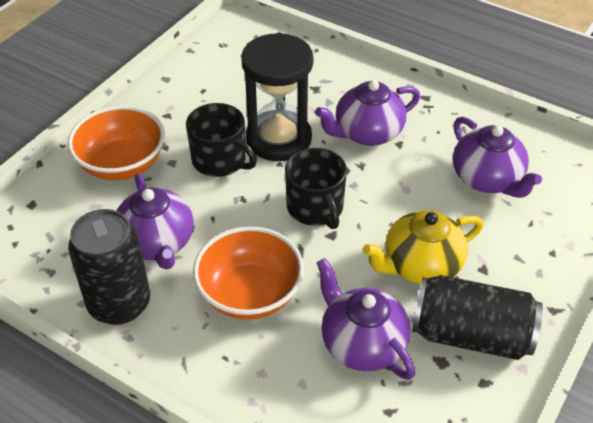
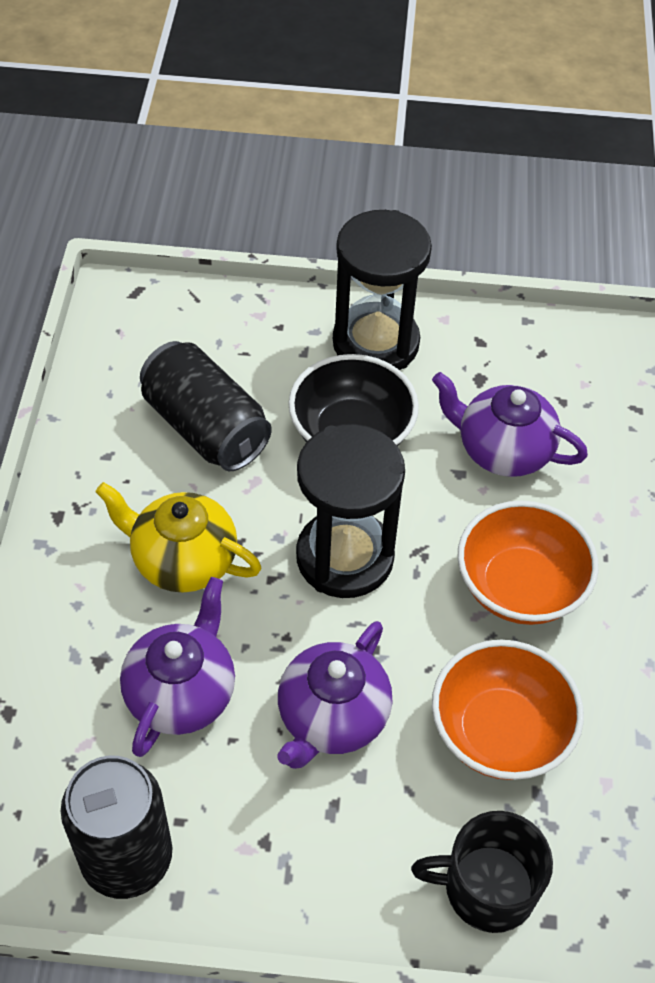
black bowl: none = 0 -> [288,354,419,446] = 1
black hourglass: [241,33,313,161] = 1 -> [296,424,405,598] [333,210,432,370] = 2
black mug: [186,103,257,177] [285,148,347,229] = 2 -> [411,811,553,933] = 1
purple teapot: [117,174,194,270] [315,80,420,146] [316,258,415,380] [453,117,542,198] = 4 -> [120,577,235,757] [277,621,393,769] [432,372,588,477] = 3

